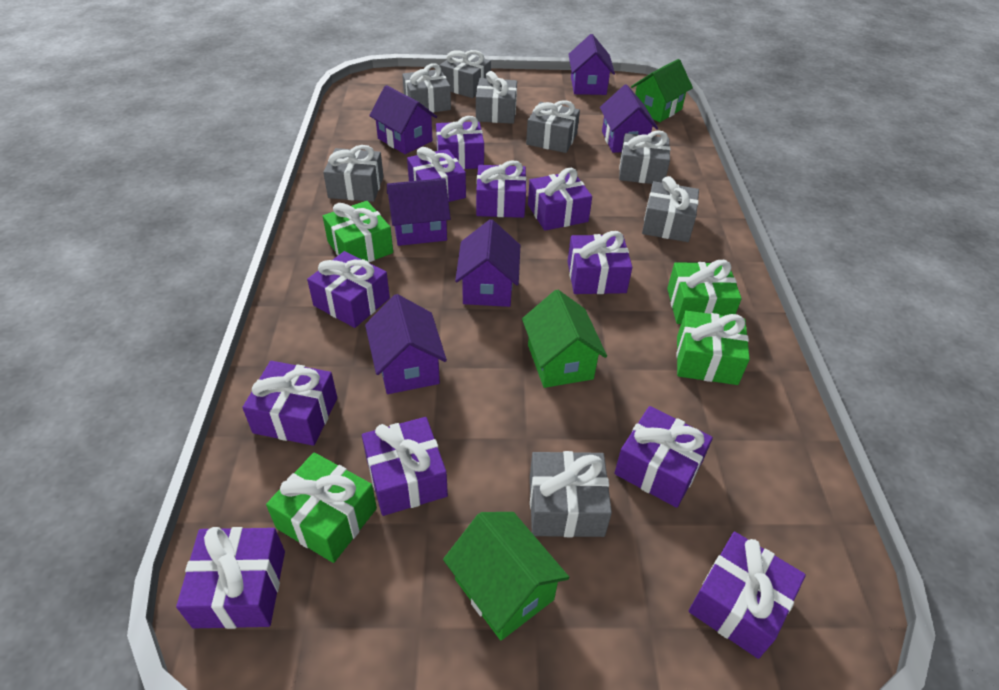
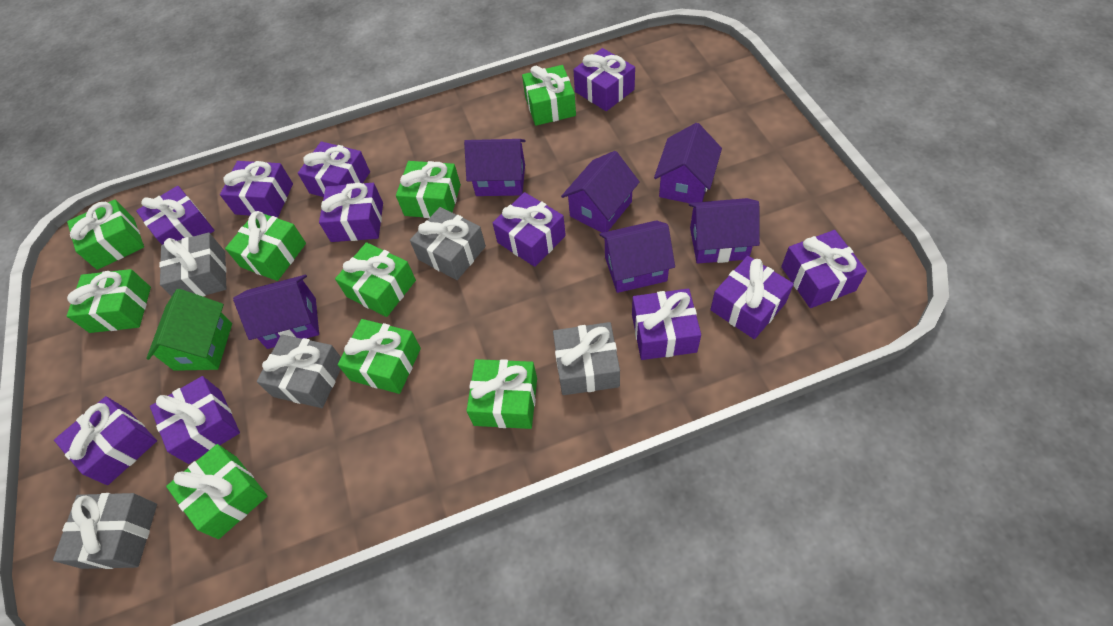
green gift: [266,452,377,563] [323,201,393,262] [667,260,742,324] [676,311,750,385] = 4 -> [67,200,144,270] [67,269,151,333] [166,444,267,539] [225,211,306,281] [335,242,416,317] [338,319,421,394] [396,161,461,218] [466,359,537,429] [522,65,576,126] = 9
green house: [443,512,570,640] [522,290,607,388] [631,59,693,122] = 3 -> [146,289,232,371] = 1
grey gift: [323,145,384,202] [402,63,451,113] [439,50,491,98] [476,71,517,124] [526,100,580,153] [530,451,612,537] [619,130,670,184] [642,176,699,242] = 8 -> [53,493,157,569] [159,232,227,297] [257,335,341,408] [410,207,486,280] [553,322,620,395] = 5

